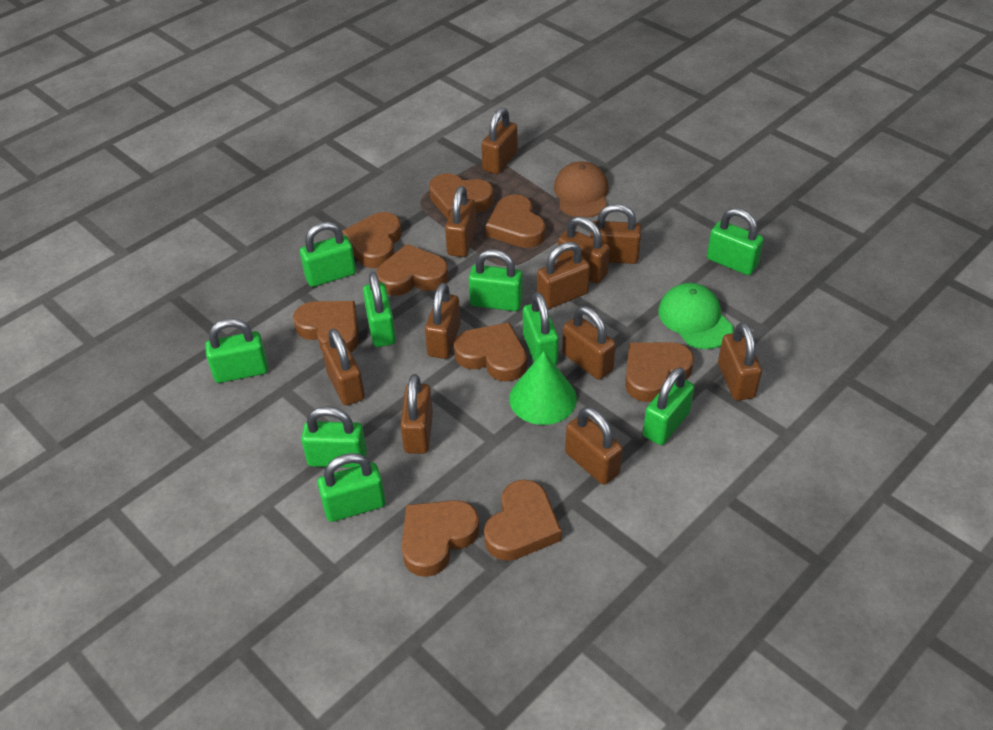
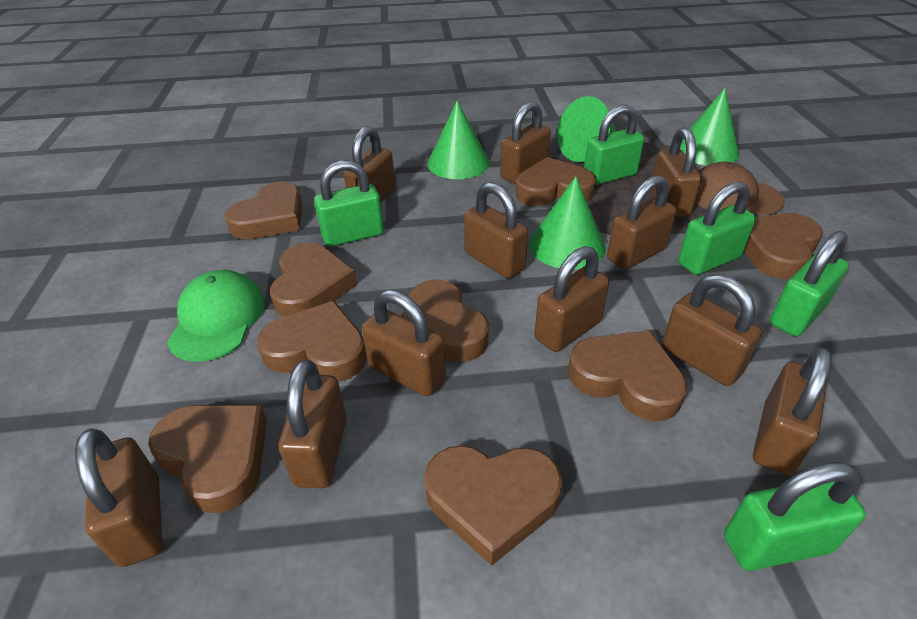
green cone: [509,351,577,425] = 1 -> [427,101,489,179] [529,177,606,269] [557,96,616,162] [680,88,740,166] = 4
green padlock: [205,318,268,383] [300,222,356,287] [301,406,367,468] [317,453,386,522] [363,272,396,347] [469,249,523,311] [523,292,559,365] [643,367,694,445] [707,208,764,275] = 9 -> [314,160,384,247] [584,105,644,185] [678,181,756,275] [724,462,866,571] [770,231,849,336] = 5

